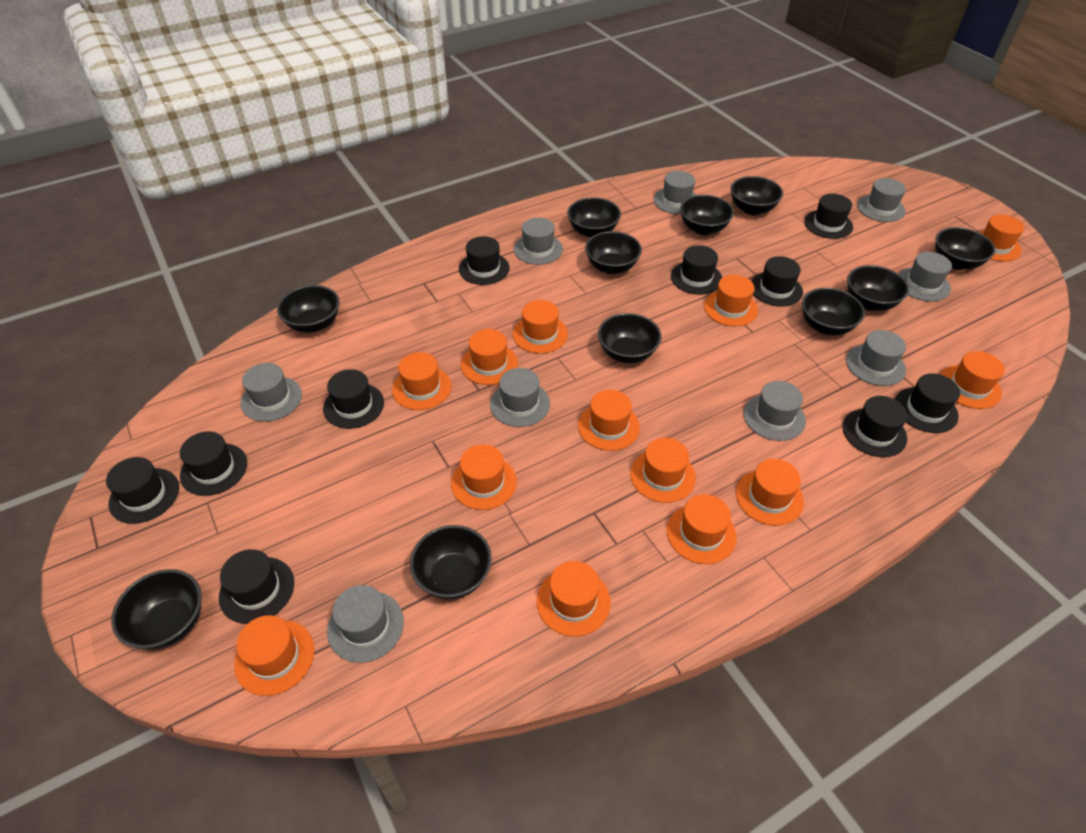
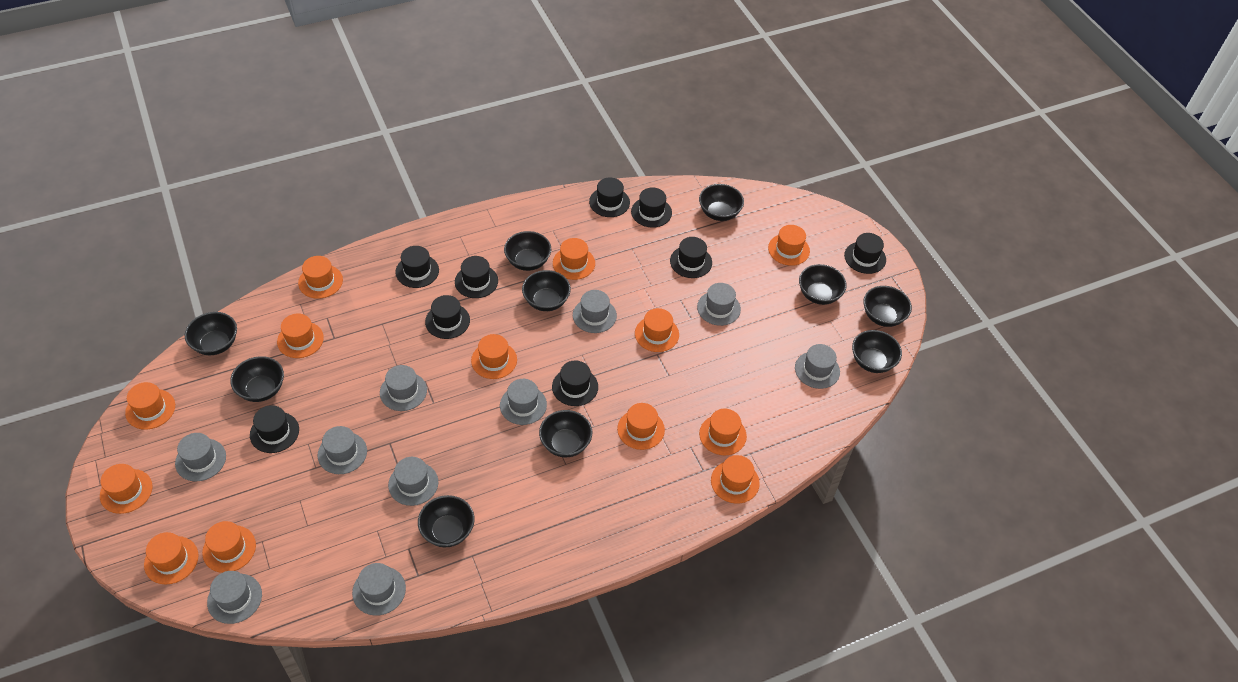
black bowl: [111,569,202,650] [277,285,339,333] [410,525,492,599] [567,197,621,238] [585,231,642,274] [598,313,662,363] [680,195,734,235] [730,176,783,215] [802,288,865,335] [847,265,909,311] [935,227,995,270] = 11 -> [185,312,237,356] [230,356,284,402] [418,495,475,547] [504,231,551,271] [522,270,571,311] [539,410,592,457] [699,184,744,221] [799,264,847,305] [852,330,902,373] [864,286,912,327] = 10
black hat: [106,457,179,524] [180,431,247,496] [219,549,294,624] [323,369,384,429] [459,236,510,285] [671,245,722,295] [751,256,803,307] [804,194,853,239] [842,396,907,457] [895,373,960,433] = 10 -> [250,405,299,453] [395,246,439,288] [425,295,470,339] [455,256,498,298] [552,361,598,406] [589,177,630,217] [631,187,672,228] [670,237,712,278] [844,233,886,274] = 9
grey hat: [240,363,302,422] [327,585,404,663] [490,368,550,427] [514,218,563,265] [654,171,696,214] [743,381,806,441] [846,330,906,386] [857,178,906,222] [898,252,952,302] = 9 -> [175,433,226,482] [207,571,262,624] [317,426,367,474] [352,563,406,616] [380,365,427,411] [388,457,438,506] [500,379,547,425] [573,290,617,333] [697,283,741,326] [795,344,840,389] = 10

